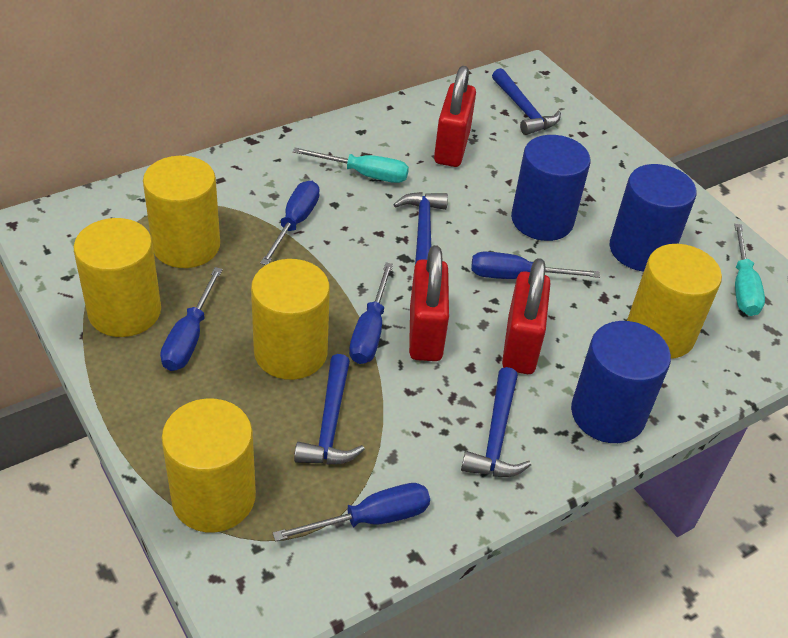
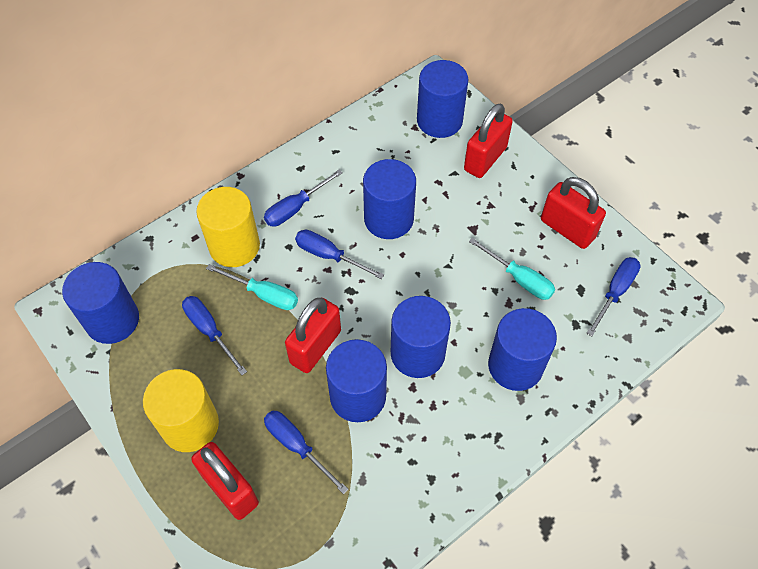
blue cylinder: [511,135,591,241] [571,321,671,443] [610,164,697,272] = 3 -> [62,262,139,344] [326,339,387,422] [363,159,416,239] [391,296,451,378] [417,60,469,138] [488,308,557,391] = 6
blue hammer: [294,354,365,465] [393,192,448,264] [461,367,531,477] [492,68,561,135] = 4 -> none = 0
red padlock: [409,245,449,361] [434,66,476,167] [502,258,550,374] = 3 -> [191,442,259,520] [285,298,341,373] [464,104,513,178] [541,177,606,249] = 4
yellow cylinder: [73,218,161,337] [143,156,220,268] [162,399,256,532] [251,259,330,380] [627,244,722,359] = 5 -> [143,369,219,452] [196,187,260,267] = 2

